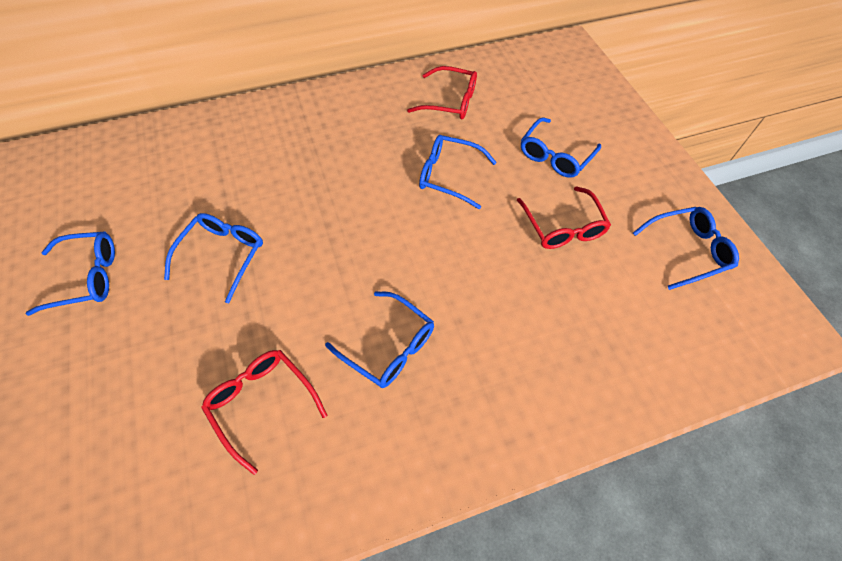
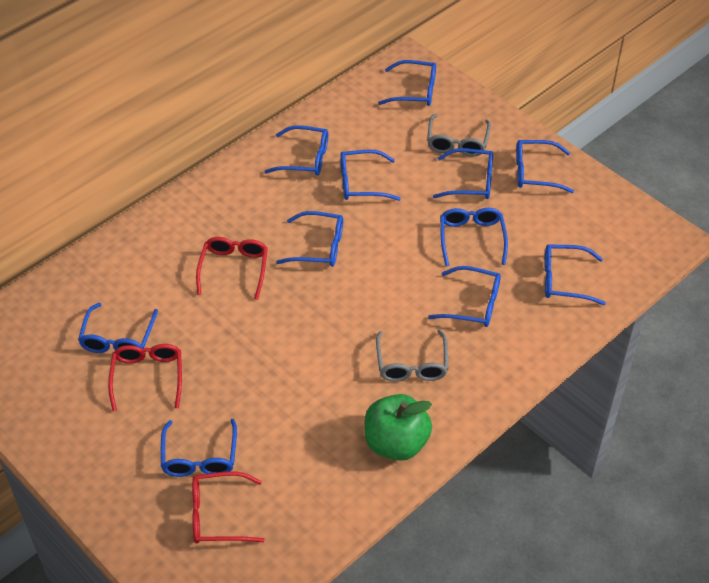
blue glasses: [26,232,115,316] [164,213,263,303] [325,291,434,388] [419,135,497,209] [521,117,601,178] [633,207,739,290] = 6 -> [78,303,158,353] [161,419,237,477] [265,125,328,176] [276,211,343,267] [340,150,401,201] [378,60,436,106] [428,266,501,327] [433,148,493,199] [440,208,508,266] [516,140,574,193] [544,244,606,305] = 11
green apple: none = 0 -> [365,394,432,461] = 1
grey glasses: none = 0 -> [376,330,448,382] [427,114,491,157] = 2

